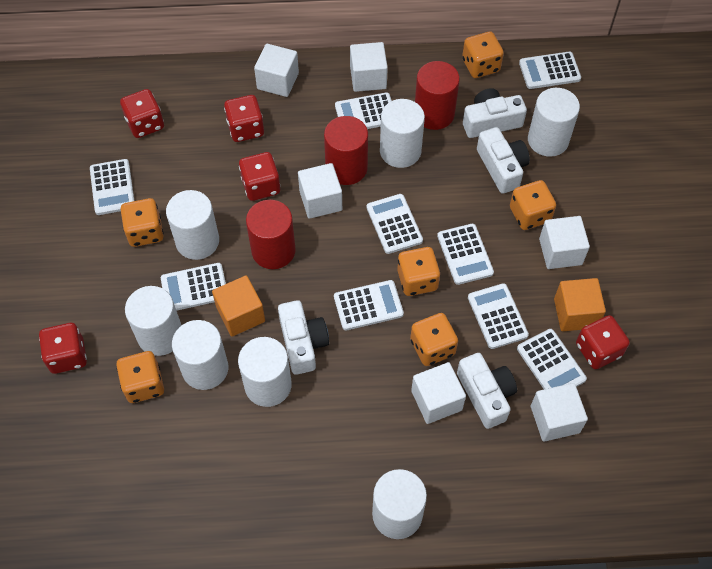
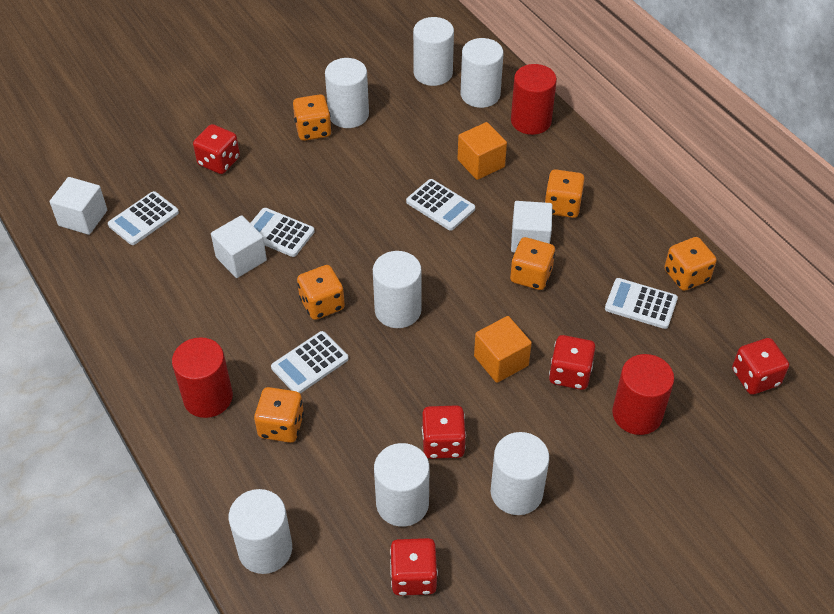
white calculator: [90,159,134,215] [161,263,226,311] [334,280,404,331] [335,92,392,129] [367,194,423,254] [437,224,494,285] [468,283,529,349] [517,329,587,389] [519,52,581,89] = 9 -> [108,191,179,245] [250,208,315,257] [271,331,349,393] [406,179,475,231] [605,278,678,329] = 5
white camera: [278,300,329,375] [457,353,517,429] [463,88,527,138] [477,127,530,194] = 4 -> none = 0
white cube: [254,44,299,97] [298,163,342,219] [350,42,388,92] [411,362,466,424] [531,383,588,442] [539,216,590,269] = 6 -> [50,177,107,235] [211,215,267,278] [511,201,552,252] = 3

